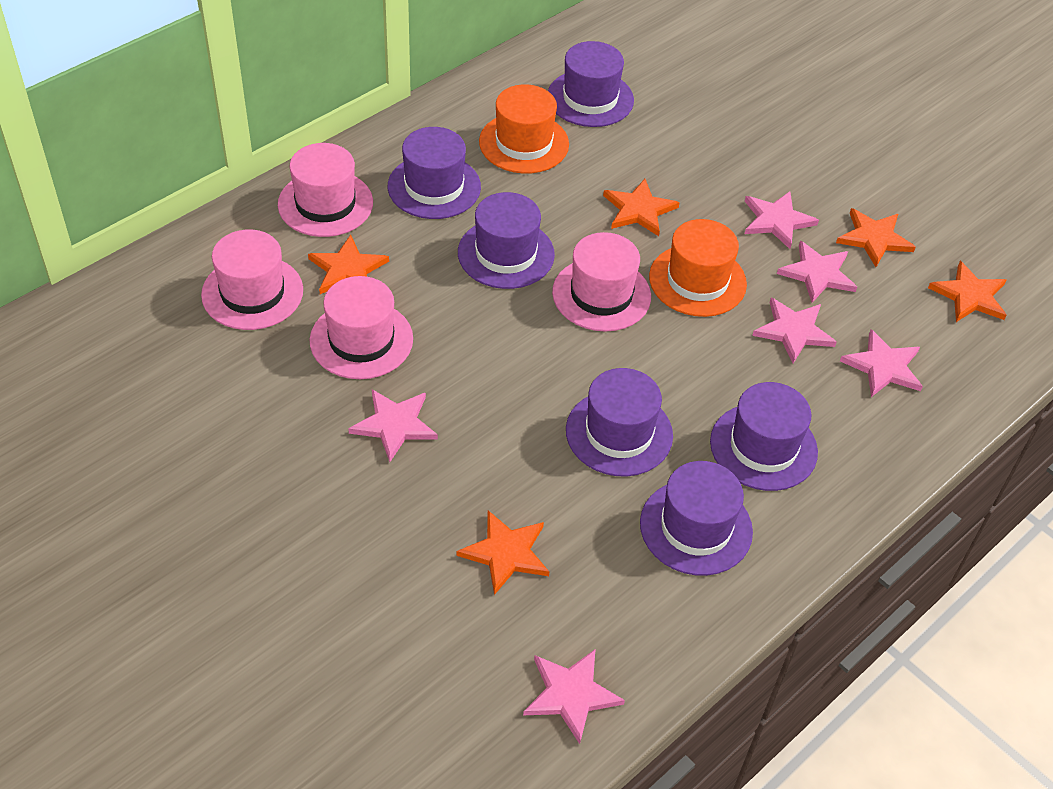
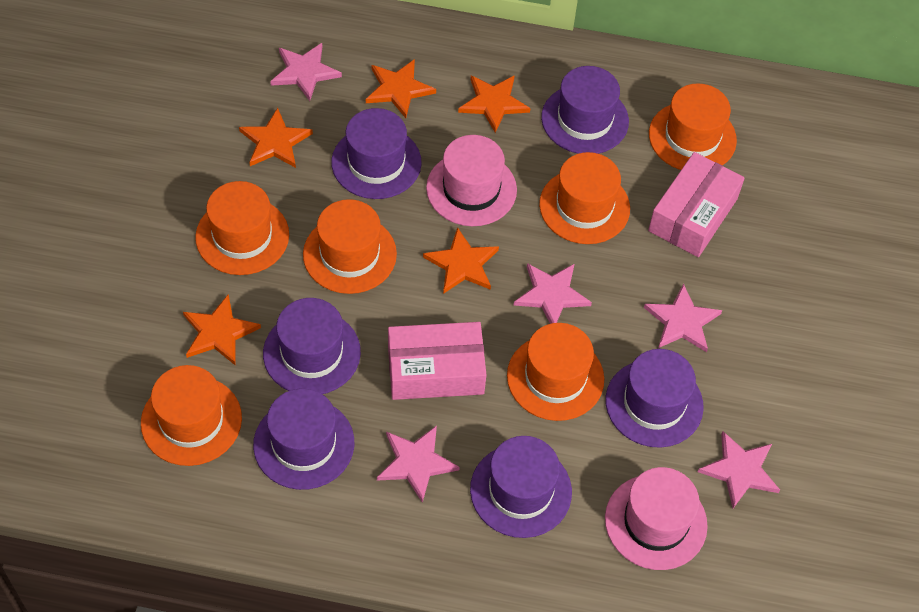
orange hat: [479,84,569,174] [649,219,747,317] = 2 -> [141,365,242,466] [195,181,289,275] [303,199,397,294] [507,323,604,421] [539,152,630,244] [649,83,737,170] = 6
pink box: none = 0 -> [388,322,486,400] [648,152,745,257] = 2
pink hat: [201,230,303,330] [278,143,373,237] [310,276,413,379] [552,232,651,332] = 4 -> [426,135,517,226] [605,467,708,570] = 2
pink star: [348,389,438,462] [523,650,625,744] [745,191,819,249] [752,298,837,363] [777,241,857,303] [840,329,923,397] = 6 -> [270,43,342,101] [377,426,460,503] [514,263,592,324] [644,283,722,352] [698,431,780,508] = 5

